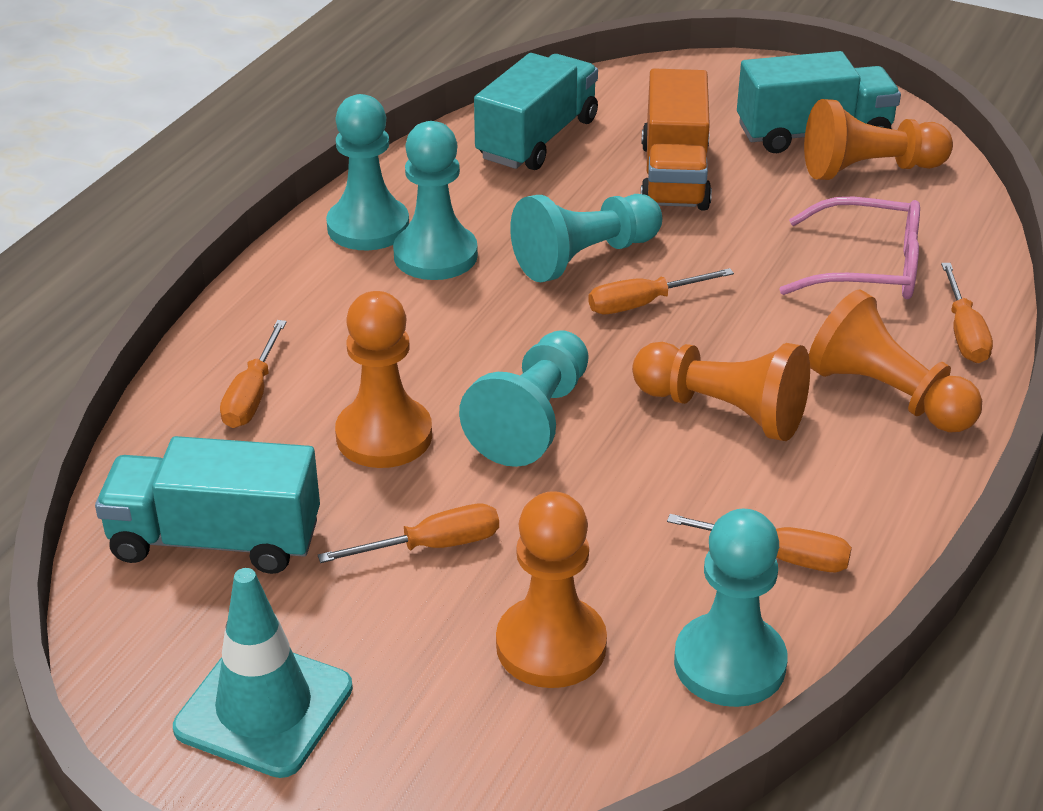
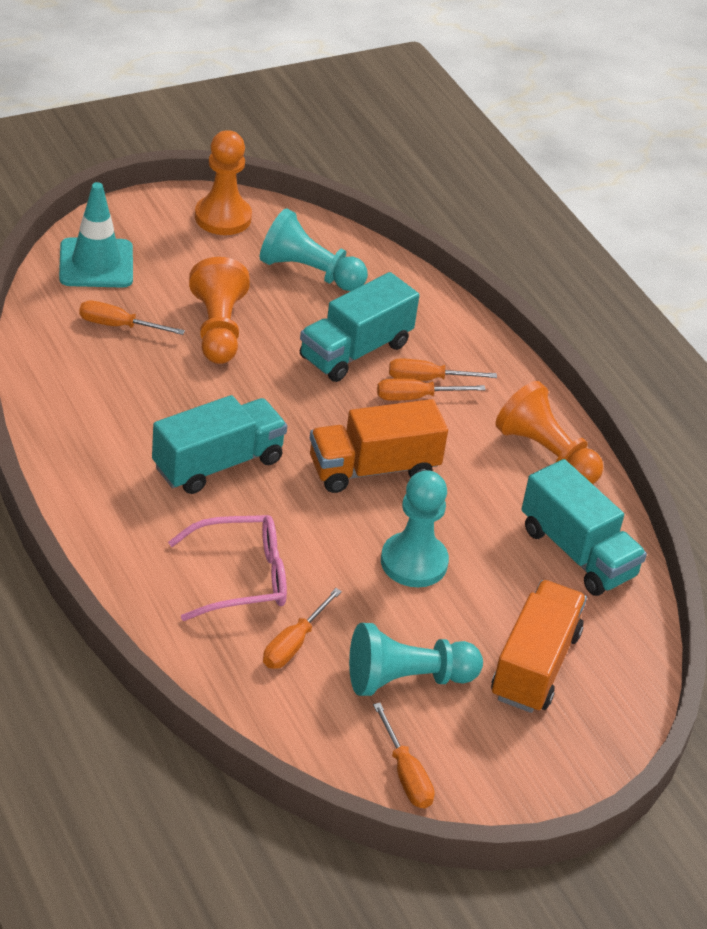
orange pawn: [335,291,432,468] [496,491,607,688] [632,342,810,441] [804,99,953,180] [809,289,982,432] = 5 -> [189,257,250,364] [195,130,252,235] [495,381,603,484] = 3
orange truck: [641,68,712,210] = 1 -> [310,399,448,493] [491,580,587,713] = 2
turquoise pawn: [326,94,409,250] [393,121,478,280] [459,330,589,467] [510,194,662,282] [674,509,788,707] = 5 -> [260,208,368,291] [349,623,483,696] [381,470,449,587] = 3

